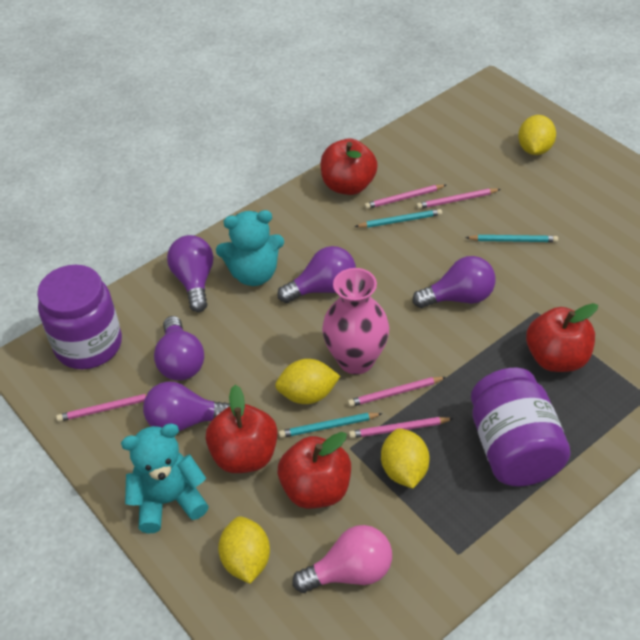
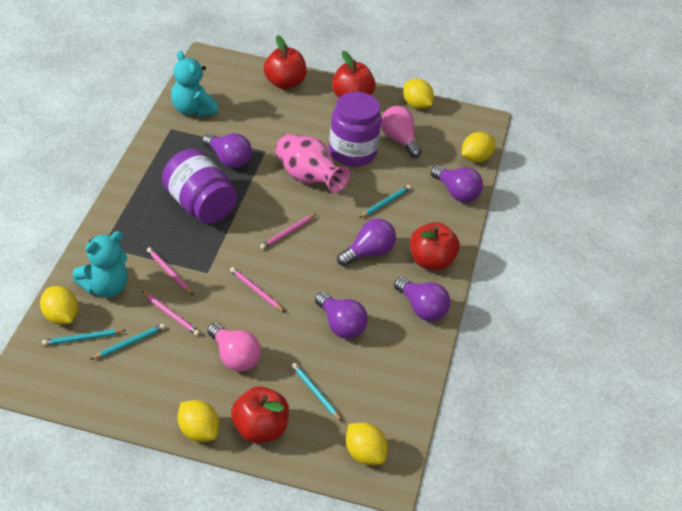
pink light bulb: [292,525,392,593] = 1 -> [207,322,261,372] [381,106,422,158] = 2
pink pencil: [56,394,147,422] [348,377,446,407] [349,417,454,438] [364,185,446,209] [416,189,501,209] = 5 -> [141,291,200,336] [147,247,193,295] [230,267,285,312] [260,214,316,249] = 4
turquoise pencil: [279,413,383,438] [355,209,442,228] [465,235,558,242] = 3 -> [42,329,126,346] [90,324,165,360] [291,363,342,422] [359,185,411,218] = 4
yellow lemon: [218,516,270,584] [275,359,340,404] [381,428,429,488] [518,115,556,155] = 4 -> [40,286,78,325] [178,400,219,442] [346,422,387,465] [403,78,434,109] [462,132,495,162] = 5

